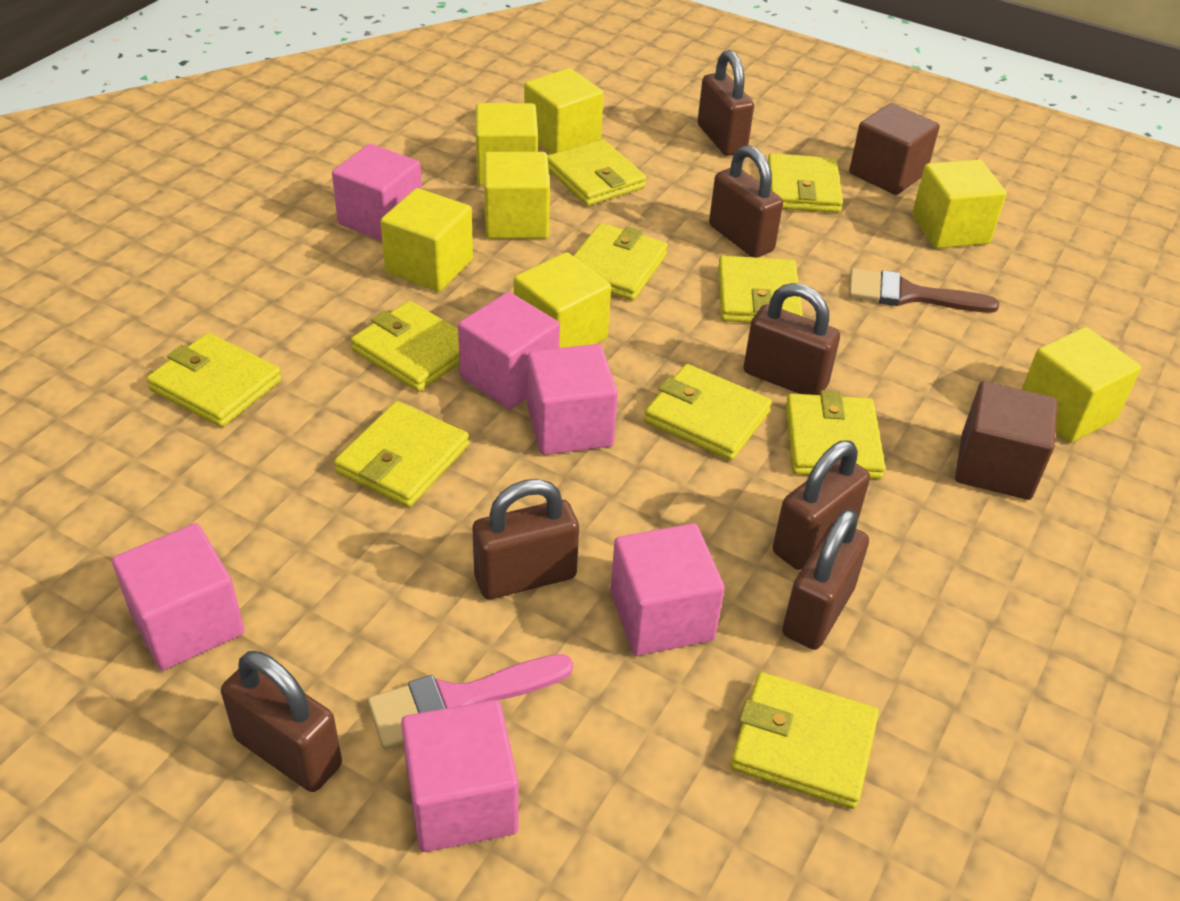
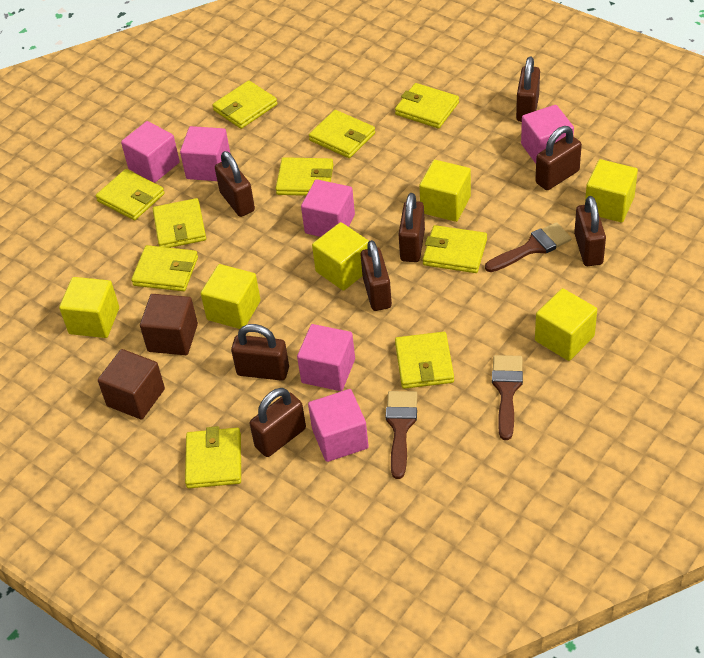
brown brush: [849,268,999,313] = 1 -> [386,391,417,479] [485,222,572,272] [492,355,523,440] = 3
brown padlock: [221,651,342,792] [473,479,579,599] [698,50,754,156] [709,145,783,258] [743,283,840,395] [773,441,870,570] [782,509,869,650] = 7 -> [215,151,255,217] [231,324,289,381] [250,388,306,457] [361,240,392,311] [398,193,425,262] [516,57,540,122] [535,126,582,190] [574,196,606,266] = 8
pink brush: [367,654,573,750] = 1 -> none = 0
yellow cube: [380,188,473,292] [476,103,538,186] [484,152,550,239] [514,252,611,348] [524,68,604,154] [912,159,1007,249] [1022,327,1141,443] = 7 -> [59,277,119,338] [201,264,261,329] [312,222,369,291] [419,160,471,222] [535,288,597,361] [585,159,638,222] = 6

